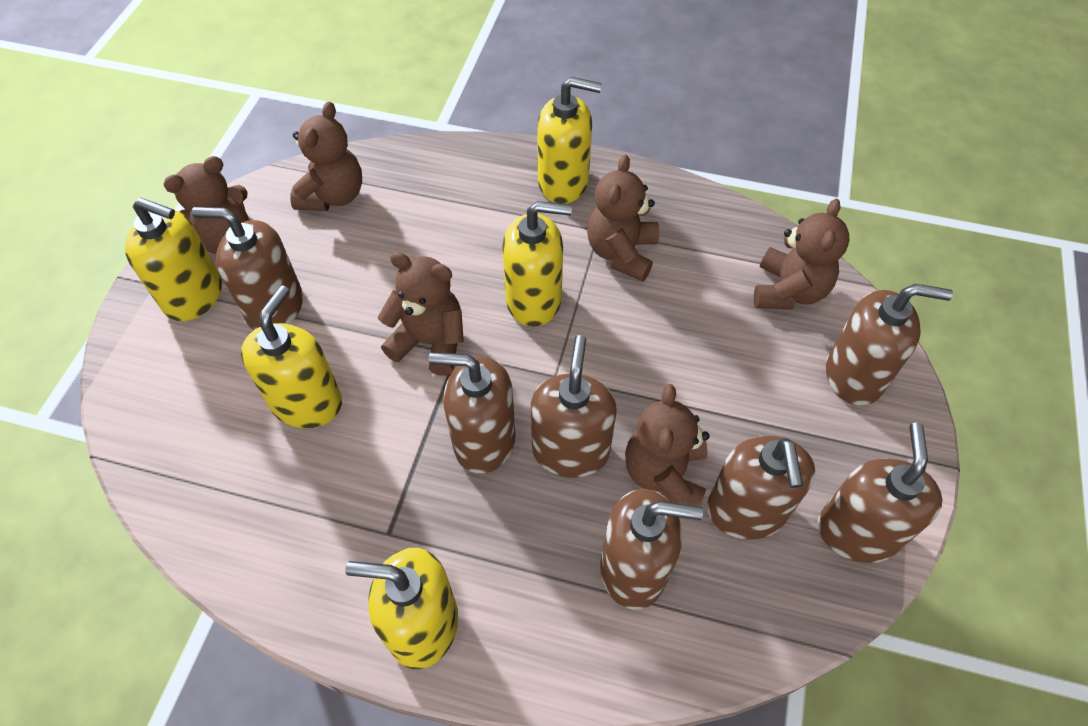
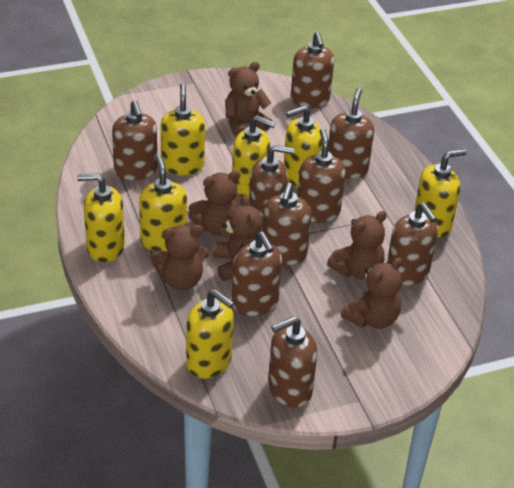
brown soap dispenser: [191,207,303,330] [429,353,516,473] [531,335,617,478] [600,489,703,610] [707,436,815,540] [818,423,942,563] [826,284,953,406] = 7 -> [112,100,157,180] [232,232,282,316] [249,145,295,231] [262,183,312,265] [268,316,317,408] [291,32,334,108] [297,128,346,223] [328,88,374,179] [387,203,438,286] = 9
yellow soap dispenser: [125,198,222,321] [241,285,342,428] [345,548,458,669] [502,201,572,327] [537,77,602,204] = 5 -> [77,173,125,263] [139,155,187,252] [161,83,205,175] [186,289,234,379] [232,116,276,200] [284,106,322,188] [414,149,467,238] = 7

